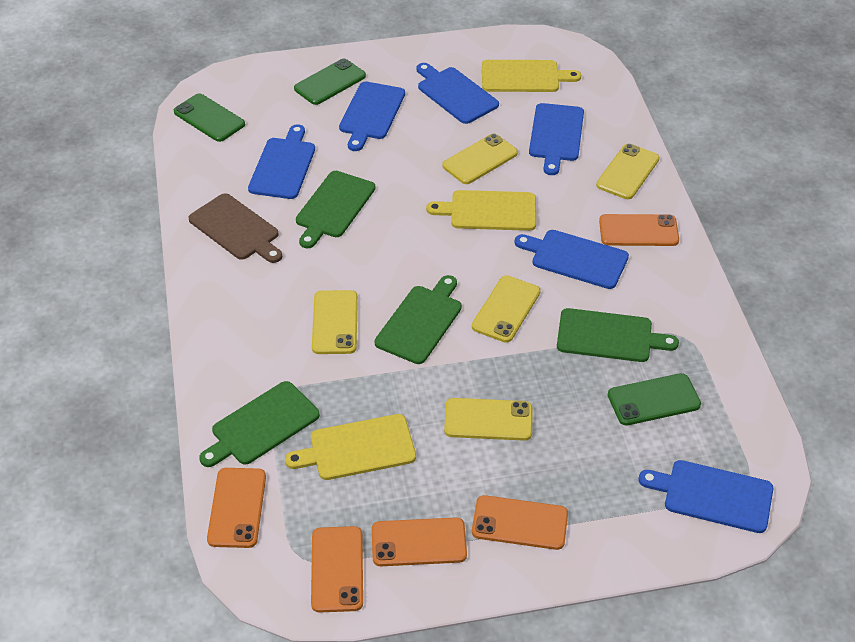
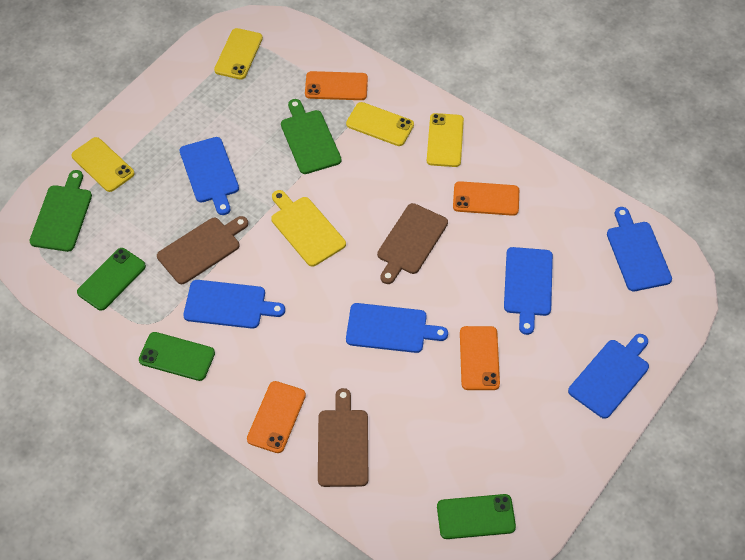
brown cutting board: [188,193,282,263] = 1 -> [157,216,248,284] [318,388,368,487] [377,203,448,284] = 3
green cutting board: [199,381,320,467] [296,171,376,249] [374,275,462,364] [557,308,679,362] = 4 -> [30,170,92,252] [281,99,342,174] = 2
orange phone: [207,468,266,548] [311,526,363,613] [372,517,467,566] [472,495,568,550] [599,214,679,246] = 5 -> [247,381,306,453] [305,71,368,100] [453,181,519,216] [460,326,500,390] = 4
yellow cutting board: [285,414,416,480] [426,190,536,231] [482,60,581,92] = 3 -> [271,190,346,267] = 1
yellow phone: [312,290,358,354] [442,134,518,184] [444,398,532,441] [472,275,541,343] [596,144,660,199] = 5 -> [71,137,134,192] [214,28,263,80] [346,102,414,146] [427,113,464,167] = 4

